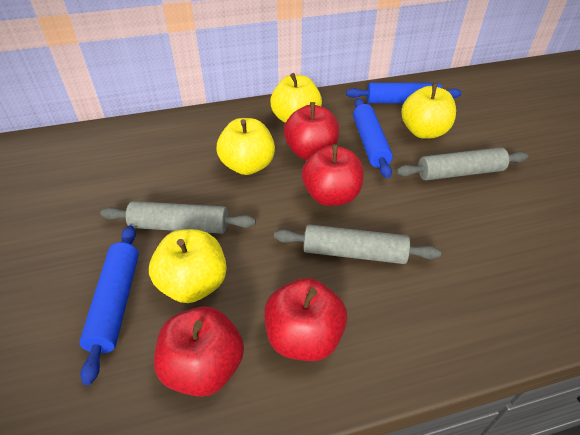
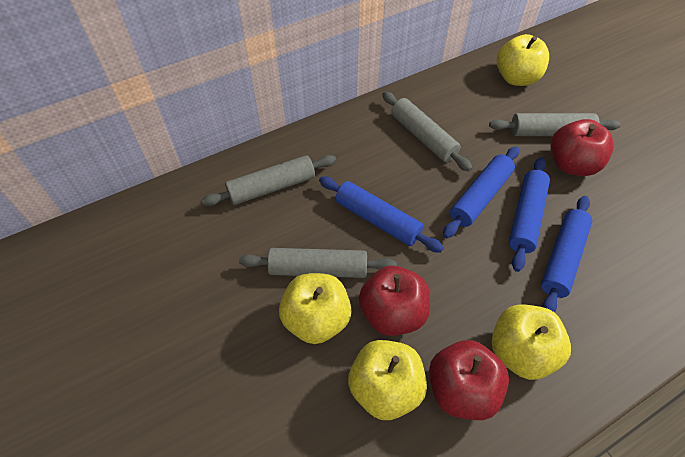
blue rolling pin: [79,225,139,385] [346,83,462,103] [353,98,393,178] = 3 -> [319,176,444,253] [443,146,519,238] [509,157,550,272] [541,196,592,313] = 4
grey rolling pin: [100,201,256,234] [274,224,441,264] [396,147,528,180] = 3 -> [201,155,336,206] [239,248,397,278] [382,92,472,172] [489,113,621,136] = 4
red apple: [154,307,244,397] [264,278,348,361] [284,102,339,160] [302,144,364,206] = 4 -> [359,266,430,336] [429,340,509,420] [551,119,614,176] = 3

